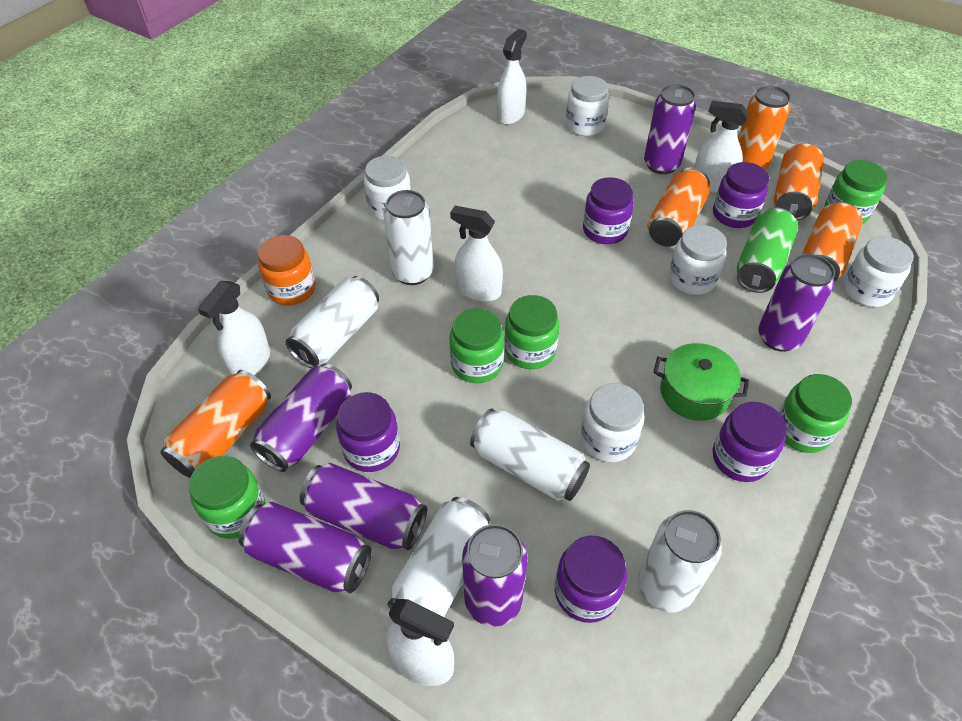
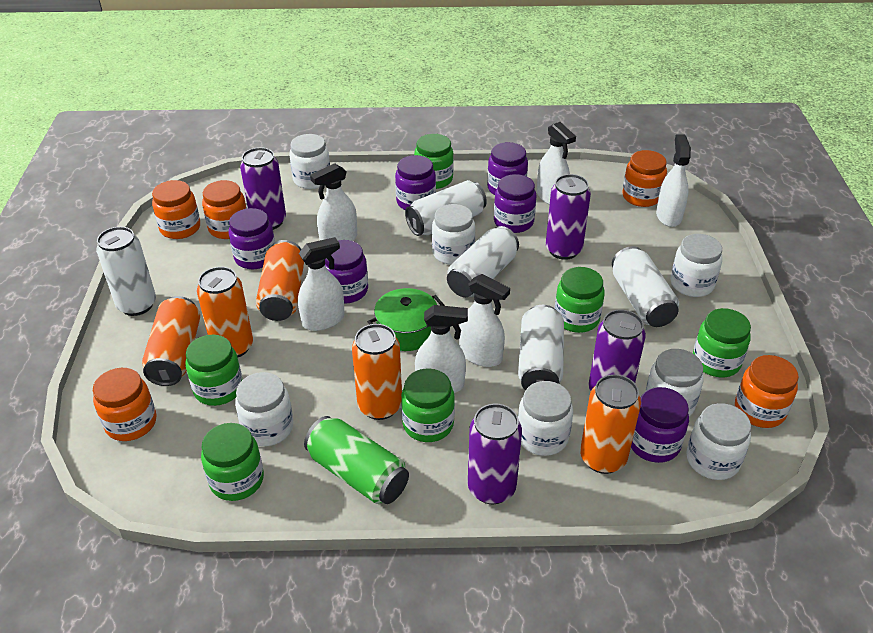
green jar: [189,456,266,539] [450,308,504,383] [504,295,559,369] [779,374,852,453] [824,160,887,224] = 5 -> [185,335,243,406] [201,423,264,501] [401,368,455,442] [414,134,454,189] [555,267,605,333] [693,308,751,377] = 6
orange jar: [258,235,316,306] = 1 -> [93,368,156,441] [152,180,200,239] [202,180,247,239] [622,150,667,207] [735,355,799,428] = 5
purple can: [239,502,371,593] [250,363,352,472] [300,463,427,550] [462,524,528,627] [644,84,696,174] [758,254,835,352] = 6 -> [240,147,286,230] [468,404,522,504] [546,174,591,260] [589,310,646,391] = 4
purple jar: [336,392,400,472] [555,536,627,623] [583,177,634,244] [713,162,769,228] [713,402,787,482] = 5 -> [229,208,275,269] [325,240,368,304] [395,155,436,210] [487,142,528,195] [494,174,536,233] [631,387,689,463] = 6
white jar: [364,156,411,221] [566,76,609,136] [580,383,644,462] [669,225,727,295] [843,236,914,307] = 5 -> [235,372,293,446] [289,134,330,189] [432,204,475,265] [518,381,573,456] [645,349,704,416] [671,234,722,297] [686,403,751,480] = 7
white spray bottle: [198,281,270,375] [386,599,454,686] [450,206,503,302] [497,29,527,125] [694,101,749,193] = 5 -> [298,237,345,331] [310,163,357,241] [415,305,468,393] [459,274,510,367] [537,122,576,205] [656,134,691,227] = 6

